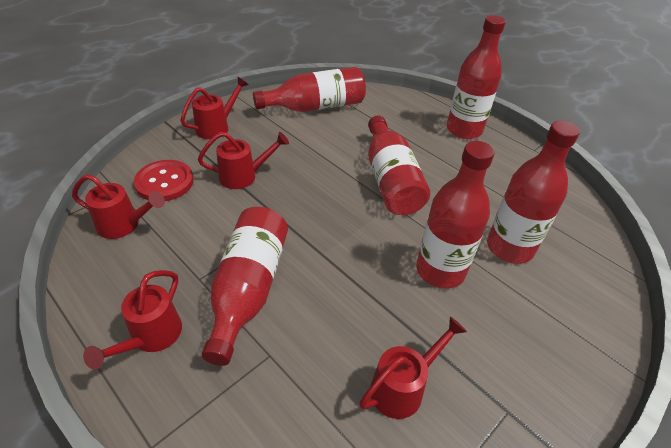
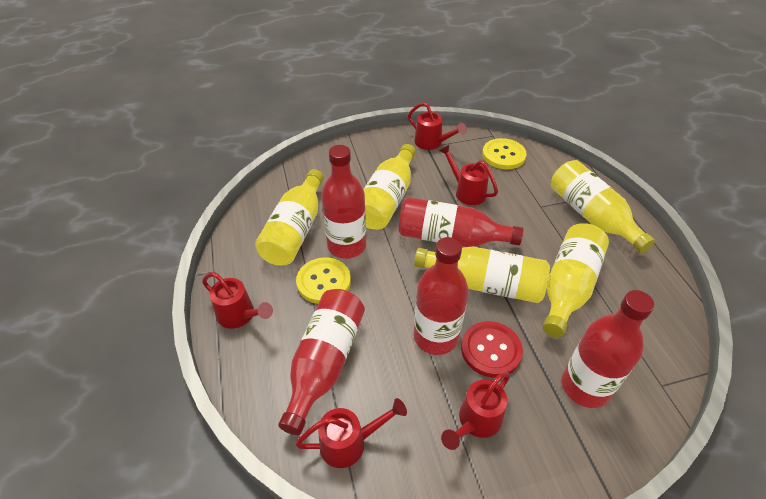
red bottle: [202,207,288,366] [253,67,366,112] [368,115,430,215] [416,141,494,289] [447,15,506,139] [487,120,580,264] = 6 -> [278,289,365,435] [321,145,366,259] [398,197,523,247] [414,237,469,355] [562,290,654,408] = 5
yellow bottle: none = 0 -> [255,169,324,266] [363,144,416,230] [414,246,550,303] [543,223,609,337] [551,160,655,253] = 5
yellow button: none = 0 -> [296,258,351,304] [482,138,527,169] = 2

